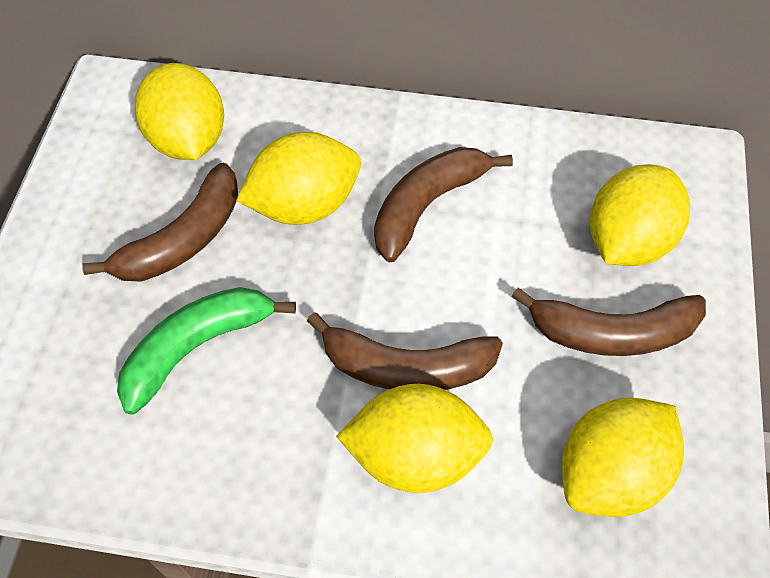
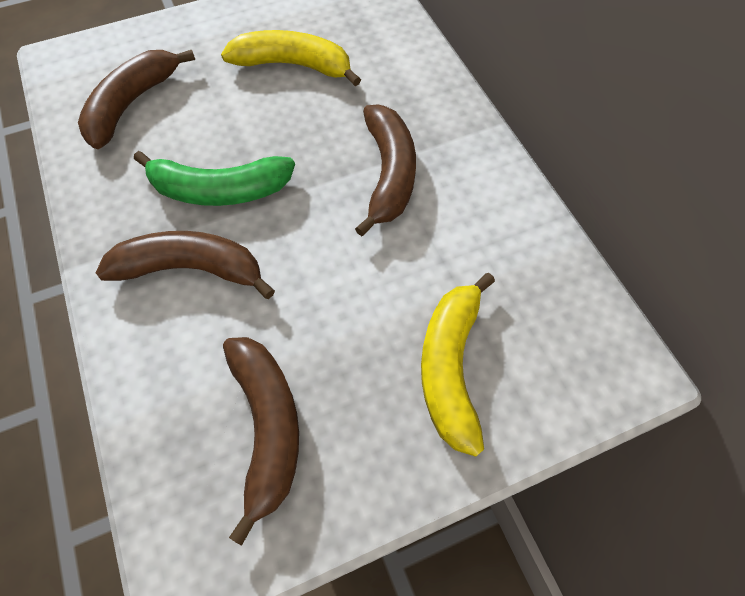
yellow banana: none = 0 -> [221,30,361,86] [421,273,495,457] = 2
yellow lemon: [135,63,224,160] [236,132,361,225] [336,384,493,493] [562,398,684,517] [590,164,690,266] = 5 -> none = 0

